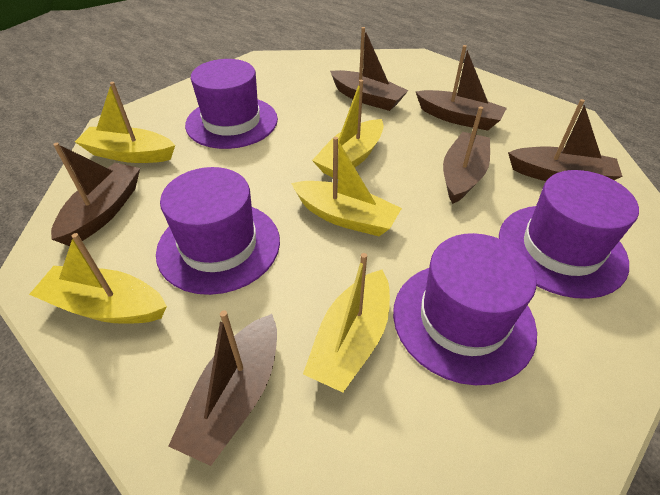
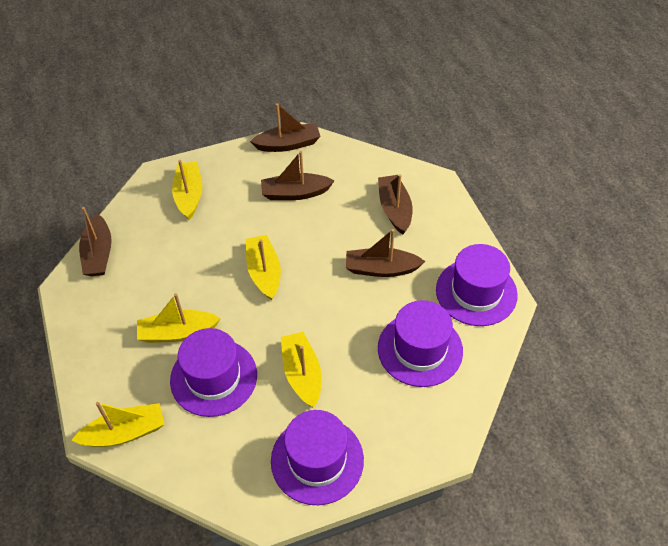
brown boat: [51,143,140,246] [168,310,277,466] [330,27,409,111] [415,45,507,131] [443,106,490,204] [508,99,623,181] = 6 -> [79,207,112,276] [250,103,321,152] [261,151,334,200] [346,229,425,277] [378,174,412,235] = 5

